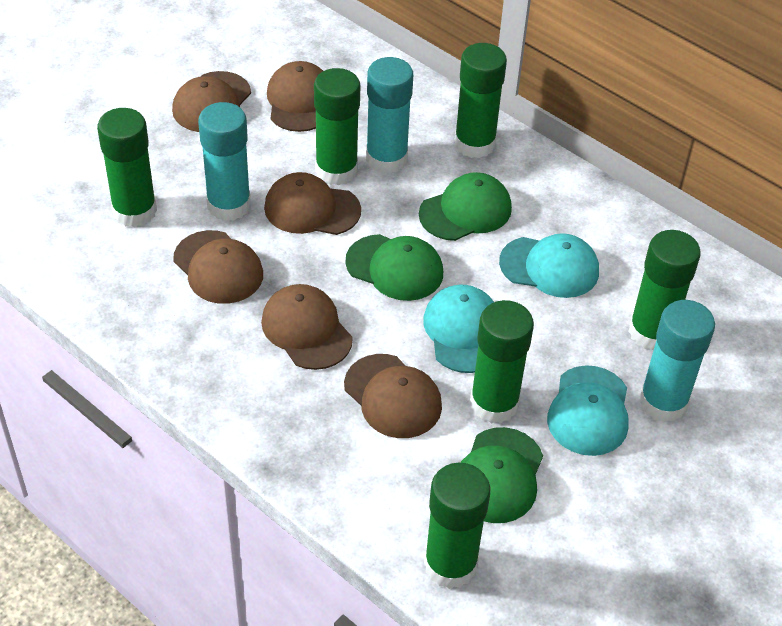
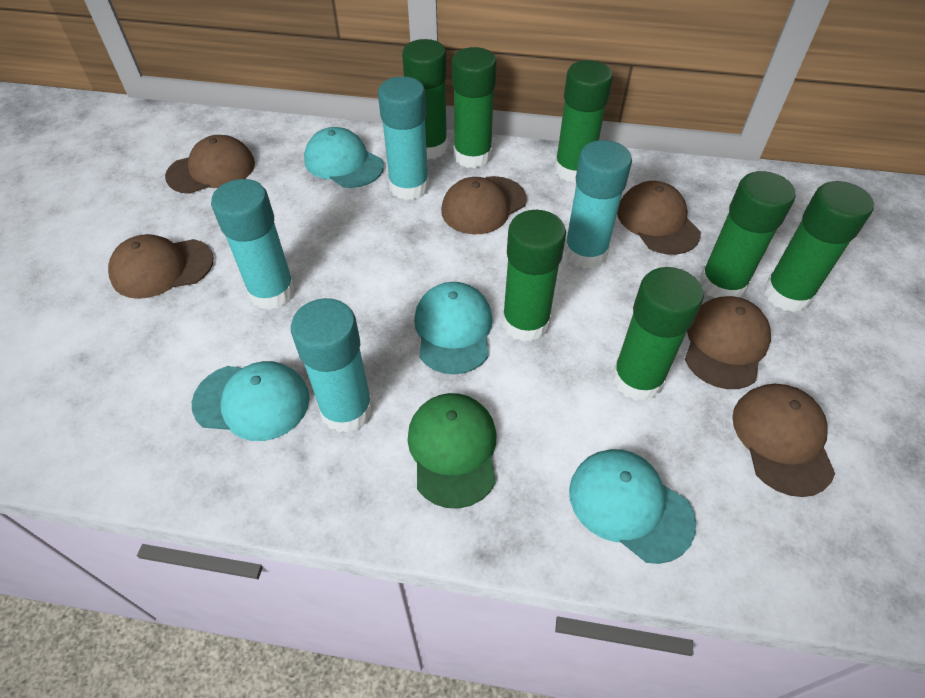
green cap: [345,234,443,301] [419,172,512,241] [460,427,543,523] = 3 -> [407,393,496,509] = 1
green glue stick: [97,108,157,227] [314,68,360,185] [424,463,490,589] [454,43,507,158] [470,300,534,424] [628,230,701,351] = 6 -> [402,39,448,159] [452,47,497,168] [502,210,566,342] [554,60,613,183] [612,267,704,401] [700,171,795,298] [764,181,874,312] = 7
turquoise cap: [423,285,494,373] [499,233,599,298] [547,365,629,456] = 3 -> [192,361,310,441] [304,127,384,188] [414,282,493,375] [569,449,696,564] = 4
turquoise glue stick: [198,102,251,221] [366,57,413,173] [639,300,715,422] = 3 -> [211,179,296,310] [291,298,373,433] [378,76,429,200] [564,140,632,269] = 4

